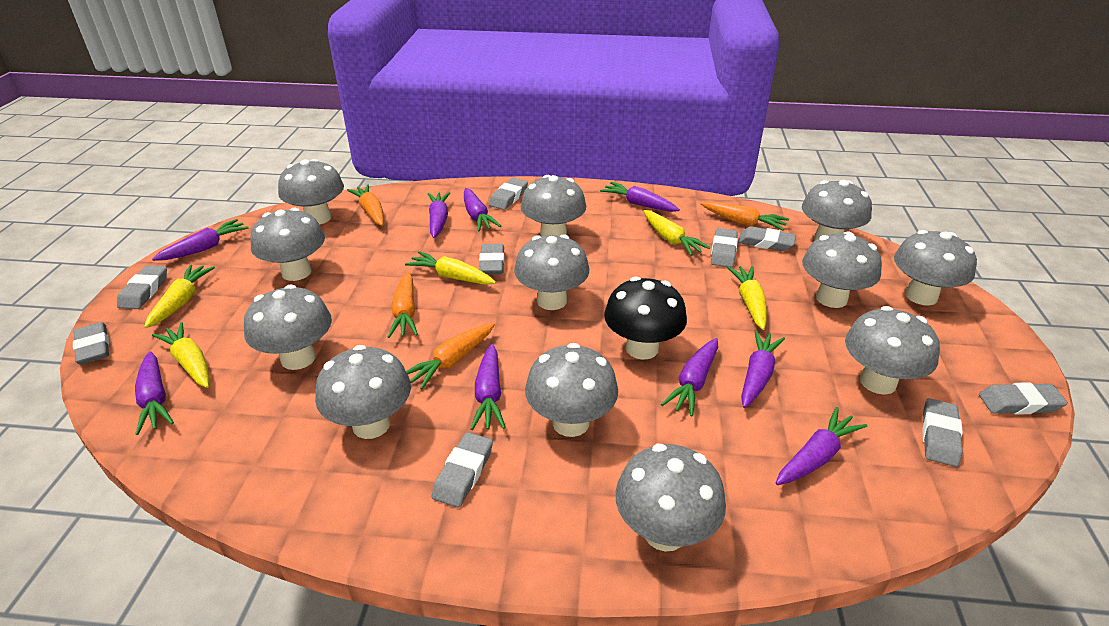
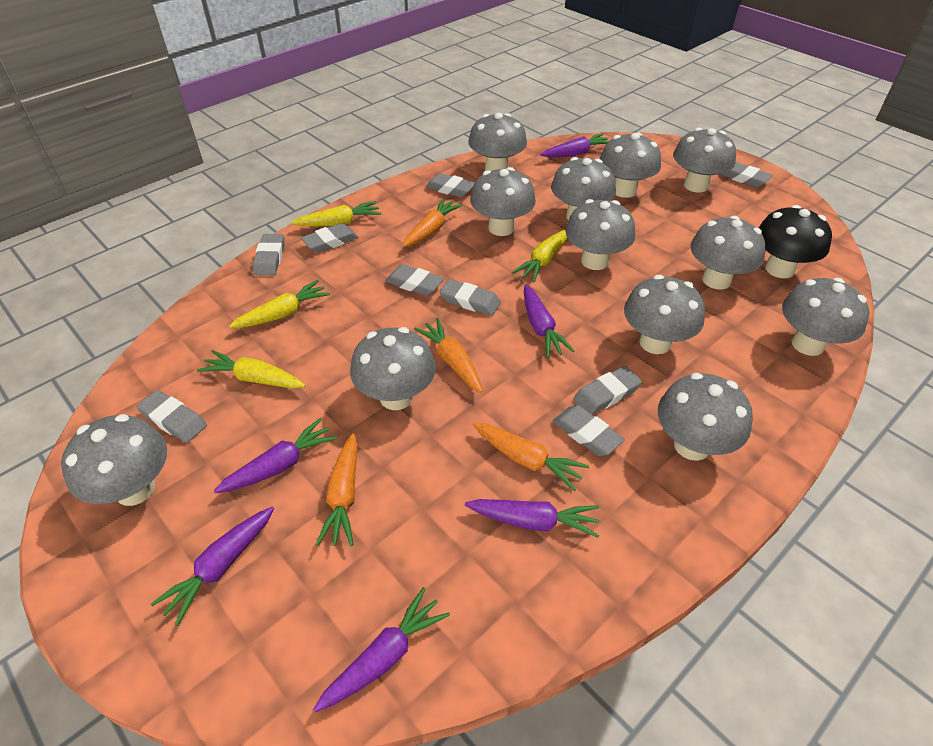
purple carrot: [135,351,174,435] [152,219,249,261] [428,192,450,238] [464,188,501,232] [471,344,506,430] [600,182,680,212] [661,338,718,416] [741,330,785,408] [776,407,867,485] = 9 -> [151,507,274,626] [214,418,337,493] [313,587,450,712] [465,499,599,538] [524,285,574,358] [540,133,609,157] = 6
yellow carrot: [144,265,215,328] [152,322,209,388] [405,251,496,285] [644,210,710,256] [727,266,767,330] = 5 -> [197,350,306,389] [229,280,330,328] [291,201,381,227] [512,230,568,282] = 4

